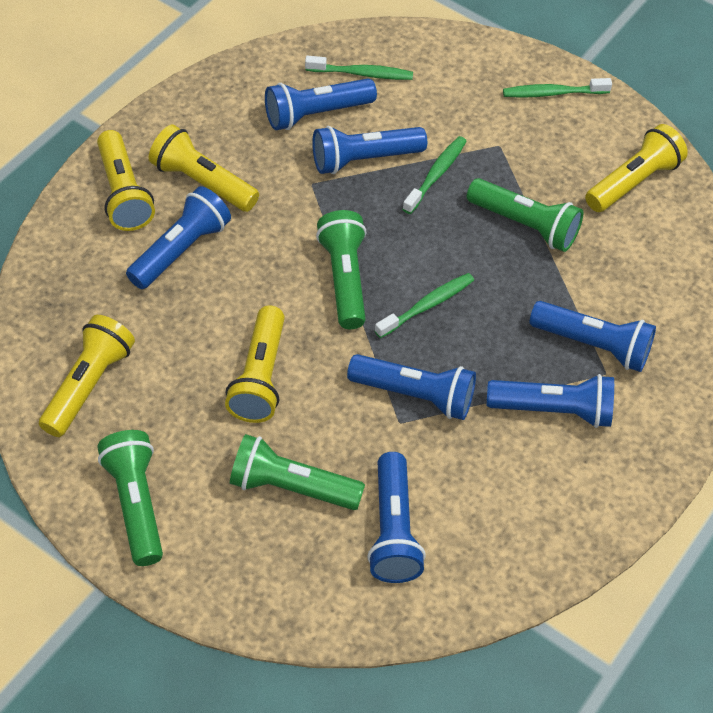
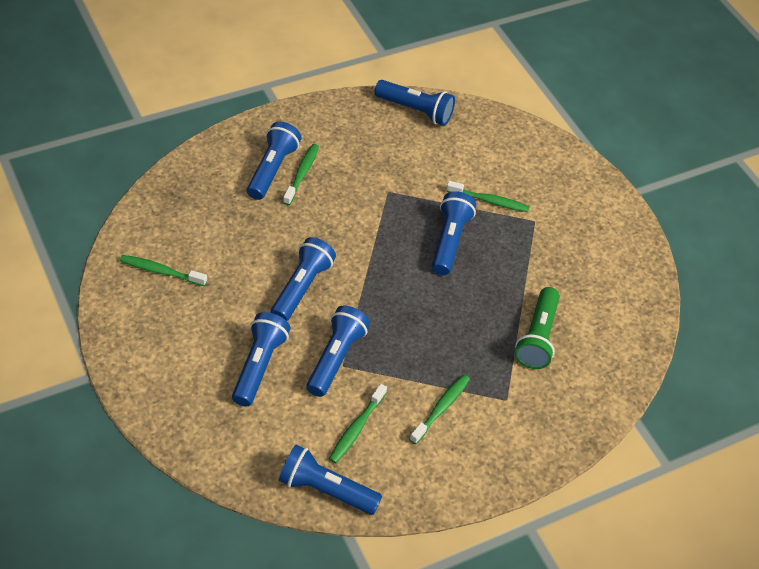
green flashlight: [97,430,163,566] [230,434,365,510] [316,210,366,329] [467,178,583,252] = 4 -> [515,287,560,369] = 1
green toothbrush: [305,56,413,80] [375,273,474,338] [403,136,467,214] [503,78,612,98] = 4 -> [120,255,207,286] [283,144,319,205] [329,384,387,463] [409,375,470,444] [446,181,530,212] = 5
yellow flashlight: [39,315,135,437] [97,130,155,231] [149,124,259,212] [225,305,285,423] [585,124,688,212] = 5 -> none = 0

